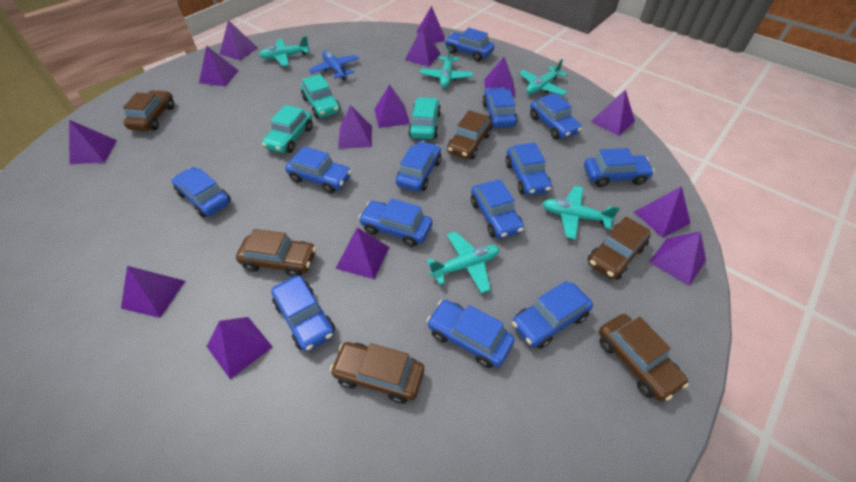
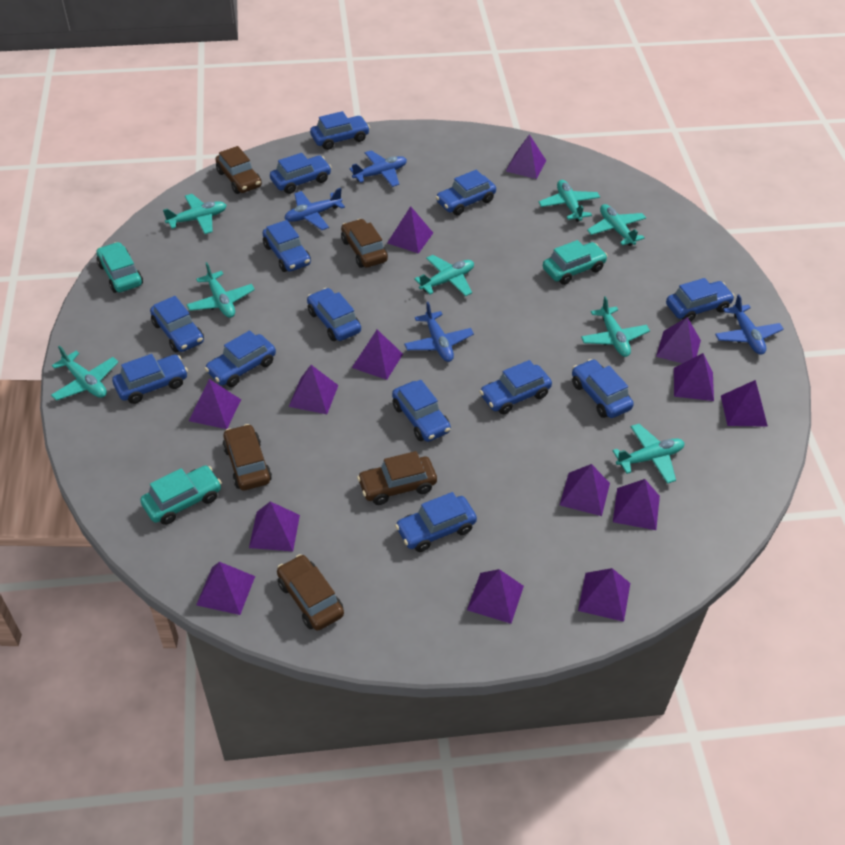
blue plane: [308,50,359,80] = 1 -> [284,188,345,230] [349,150,407,187] [404,302,474,362] [715,294,784,355] = 4
brown car: [123,90,175,131] [236,229,316,277] [330,342,424,404] [447,110,492,159] [588,217,651,280] [599,314,689,401] = 6 -> [216,146,262,194] [222,424,272,490] [277,554,344,631] [341,219,388,268] [357,451,437,505] = 5
turquoise plane: [259,36,310,66] [420,46,473,87] [427,231,500,294] [519,59,568,95] [542,186,620,240] = 5 -> [51,345,118,401] [163,194,227,234] [186,262,255,318] [414,255,474,296] [539,180,600,222] [581,296,650,357] [587,204,646,246] [613,424,684,484] = 8

